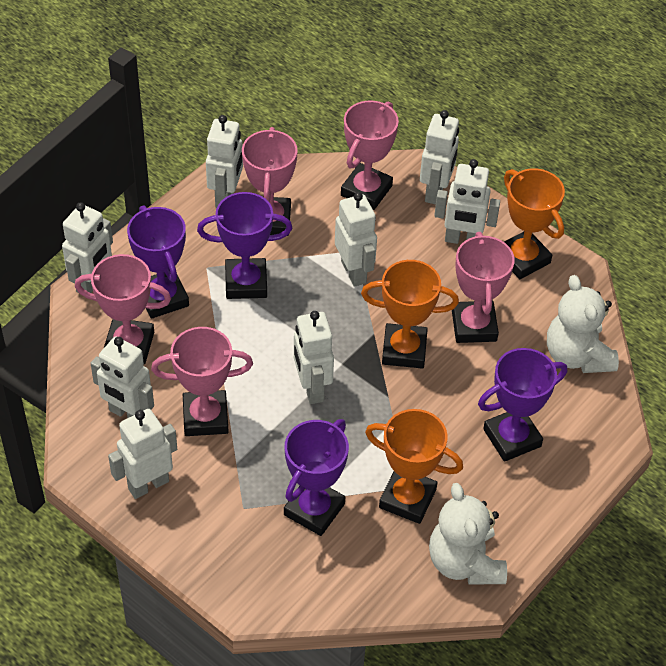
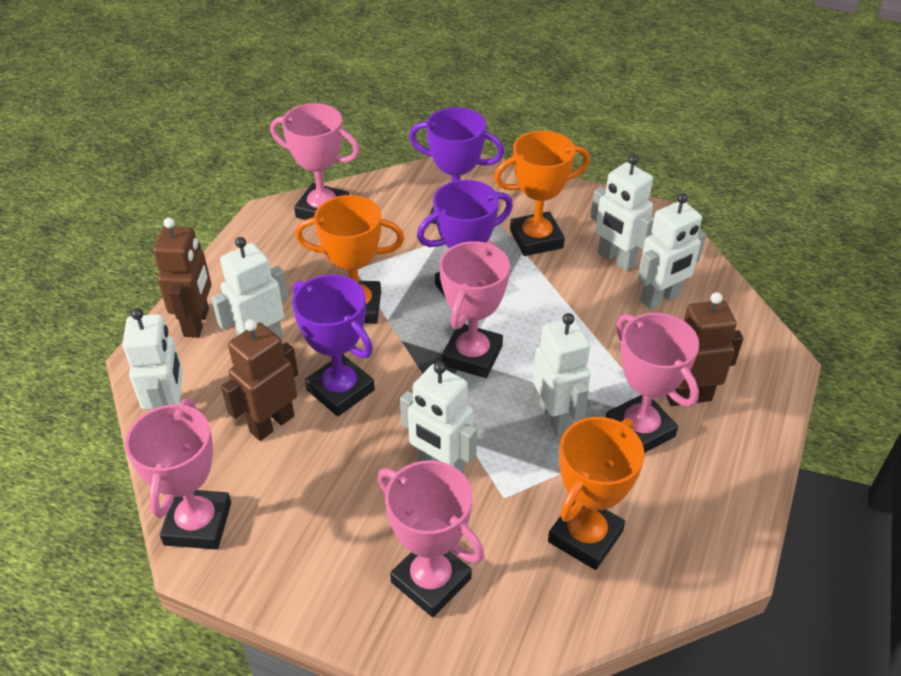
brown robot: none = 0 -> [153,218,211,338] [221,319,298,441] [666,292,743,406] = 3
purple trophy: [127,205,189,319] [197,192,292,299] [284,419,349,536] [478,348,567,462] = 4 -> [292,275,375,416] [409,107,504,224] [417,180,513,299] = 3
white robot: [62,202,113,293] [90,336,154,418] [108,409,177,499] [206,115,243,208] [294,311,334,404] [335,192,377,287] [420,110,459,205] [434,159,500,244] = 8 -> [122,308,183,410] [211,237,288,339] [400,362,477,473] [533,313,591,436] [590,155,654,271] [638,193,706,309] = 6
white teddy bear: [429,483,507,584] [547,275,619,373] = 2 -> none = 0

